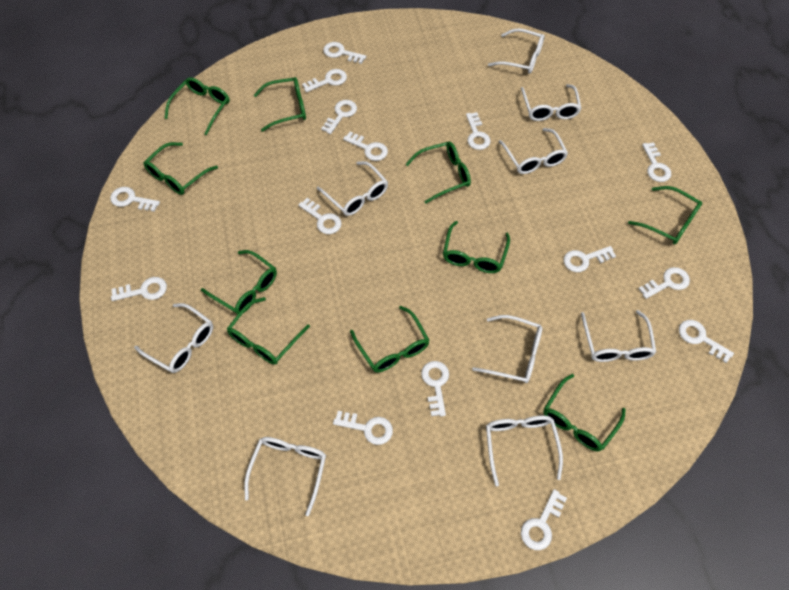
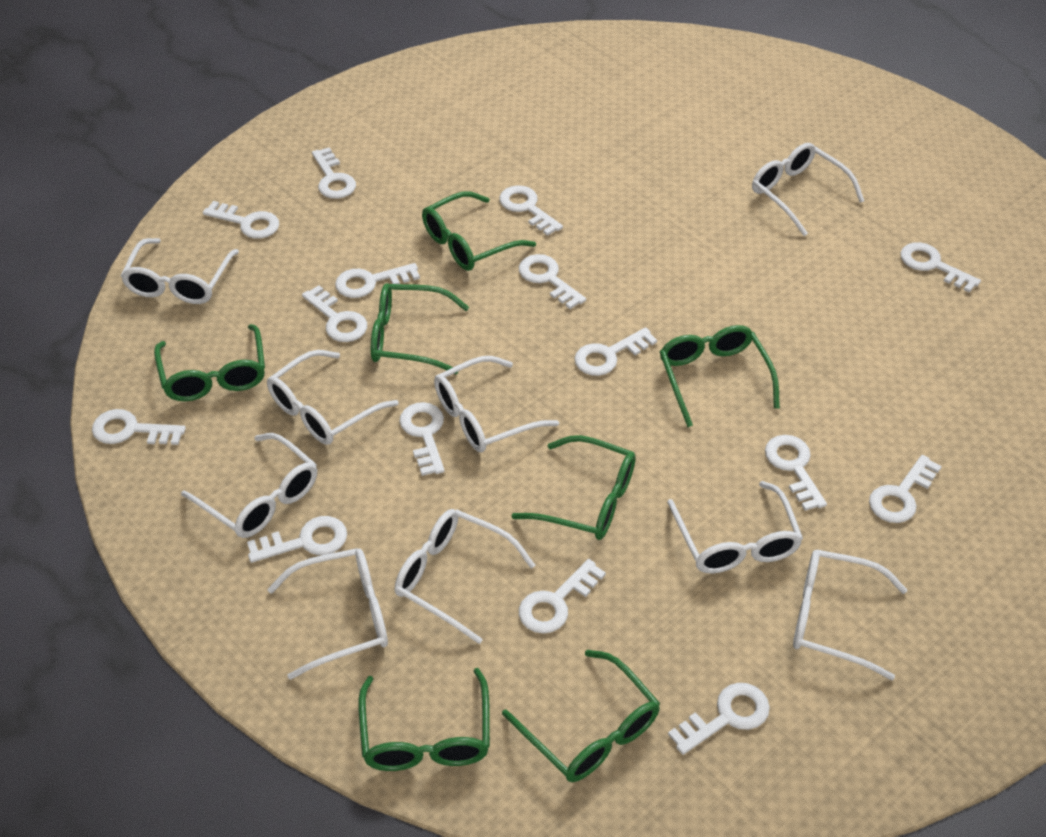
green glasses: [143,142,218,195] [164,77,230,135] [201,250,277,314] [227,297,310,365] [254,77,306,132] [350,306,430,373] [406,142,471,203] [443,221,510,273] [543,374,626,451] [628,186,702,245] = 10 -> [154,324,265,401] [359,668,490,771] [371,283,469,374] [422,191,536,271] [502,650,660,782] [511,435,636,540] [660,325,780,427] = 7

